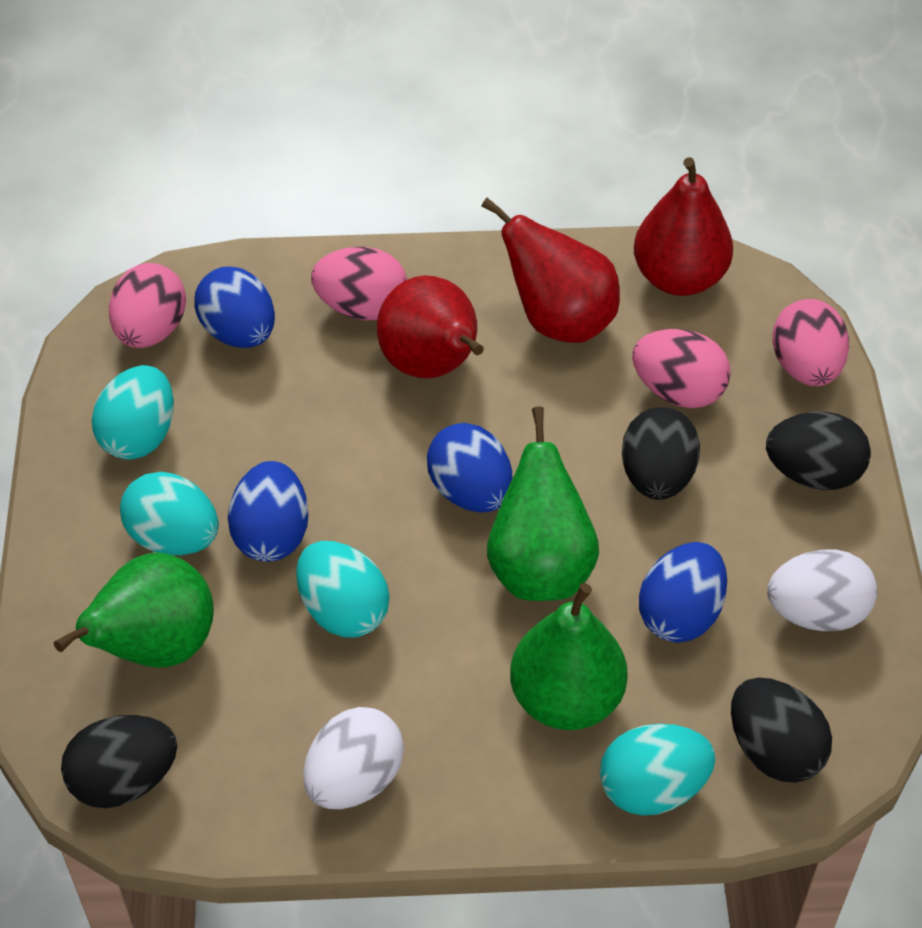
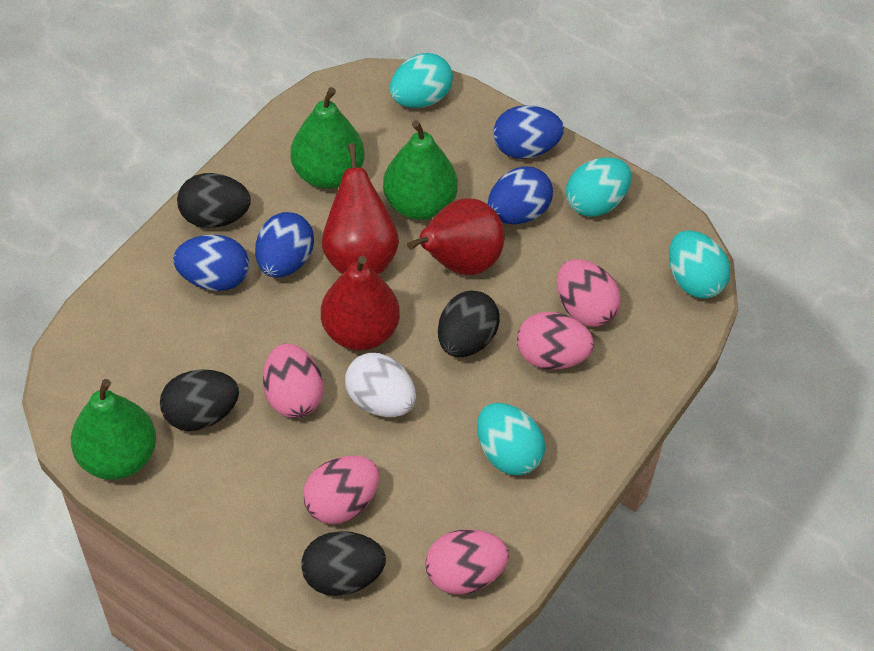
pink egg: [109,263,186,348] [311,247,407,321] [632,329,730,408] [772,299,849,386] = 4 -> [263,343,323,418] [303,456,379,524] [425,529,509,595] [517,312,594,370] [557,259,621,327] = 5
white egg: [303,707,404,809] [767,550,877,631] = 2 -> [345,353,416,417] = 1

